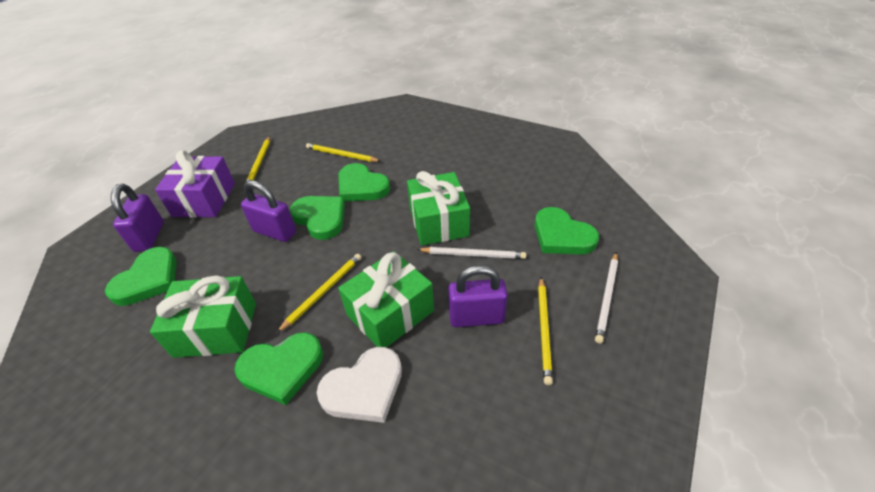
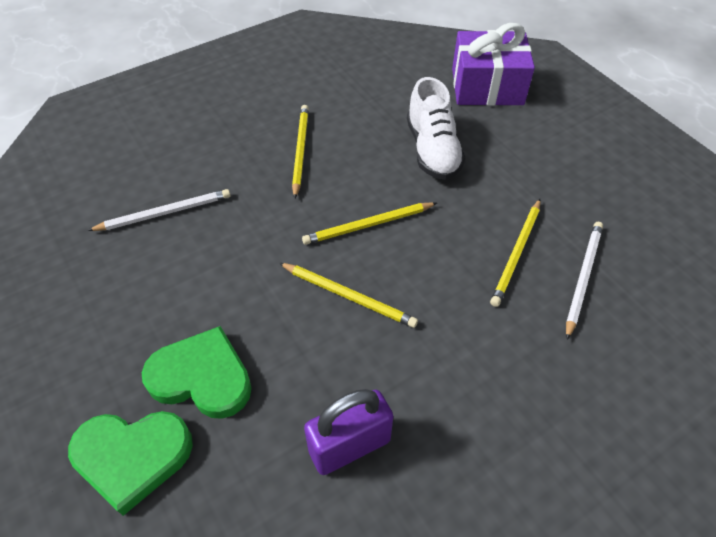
green gift: [150,275,256,358] [338,251,434,348] [407,171,470,246] = 3 -> none = 0
green heart: [105,247,177,306] [234,332,323,405] [290,196,345,240] [339,163,390,201] [535,207,599,255] = 5 -> [68,411,193,516] [142,326,252,419] = 2
purple padlock: [111,184,164,252] [241,181,296,242] [448,265,508,327] = 3 -> [304,389,393,475] = 1
white heart: [317,347,402,423] = 1 -> none = 0
white shoe: none = 0 -> [407,77,466,180] = 1

